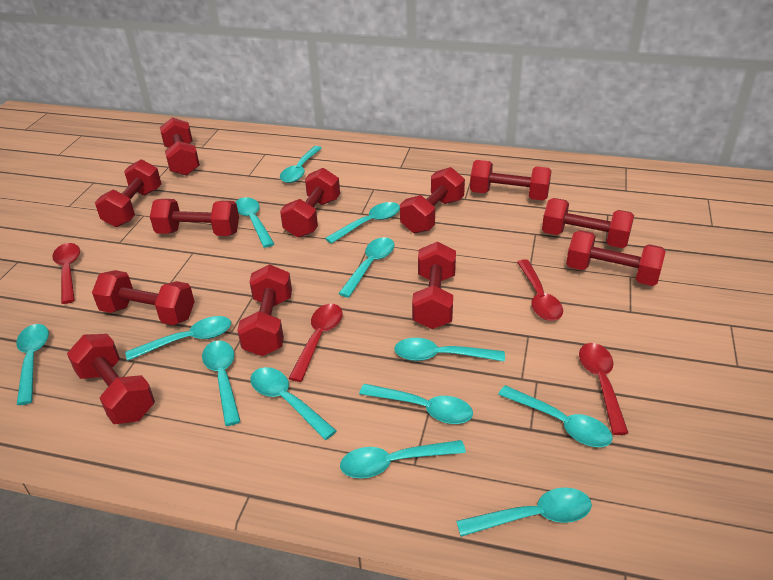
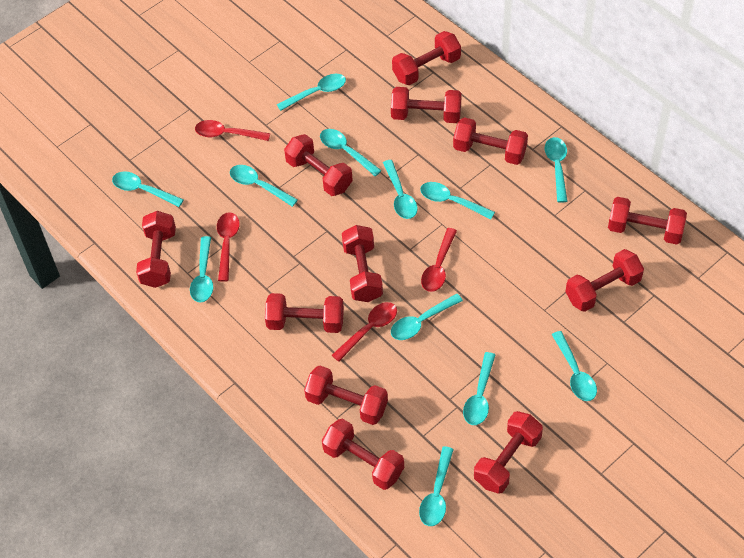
turquoise spoon: [16,324,49,405] [125,316,231,361] [202,340,241,426] [235,197,274,248] [250,367,337,440] [280,146,322,183] [325,202,400,244] [338,237,394,298] [340,440,466,478] [359,384,473,424] [394,338,505,362] [456,487,592,537] [498,385,613,447] = 13 -> [112,171,184,207] [190,236,213,302] [230,165,298,207] [277,74,346,111] [320,129,382,176] [383,160,418,219] [391,294,463,340] [419,446,454,526] [420,182,495,219] [463,352,495,425] [545,137,567,203] [552,331,597,401] = 12

